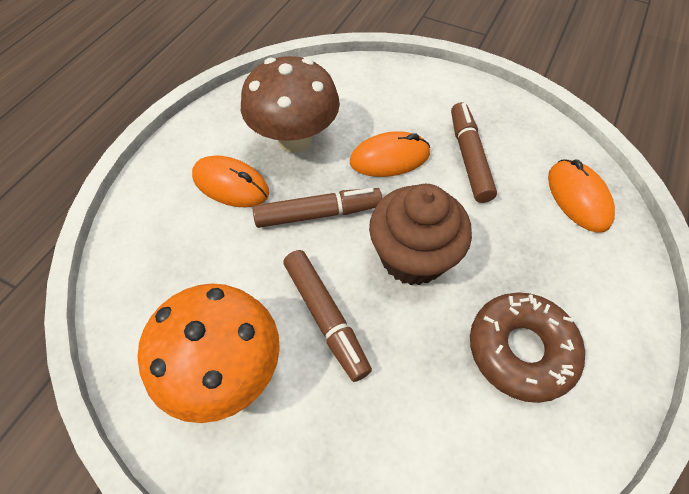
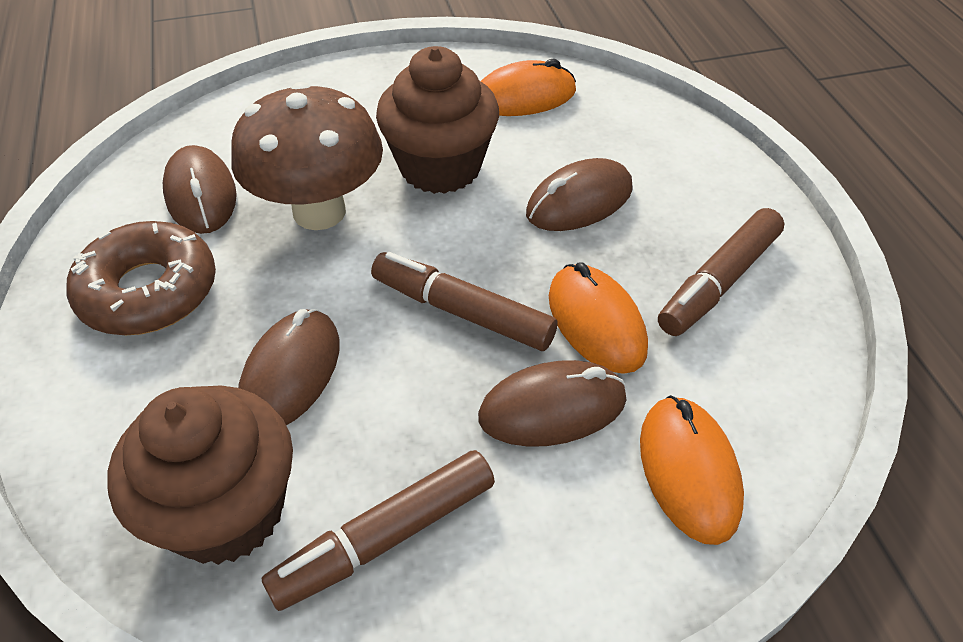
brown cupcake: [369,184,472,285] = 1 -> [107,385,293,565] [376,46,499,194] = 2
brown mouse: none = 0 -> [163,145,237,234] [238,309,340,425] [478,360,627,447] [526,158,633,231] = 4
orange mushroom: [138,284,280,423] = 1 -> none = 0

